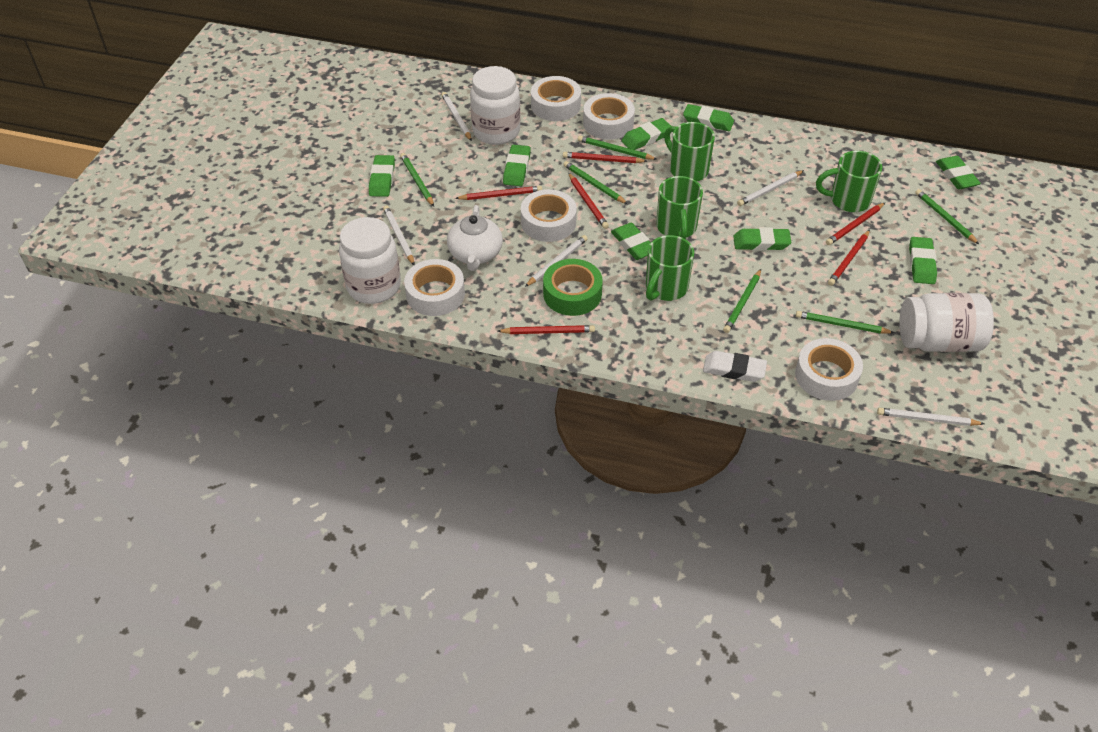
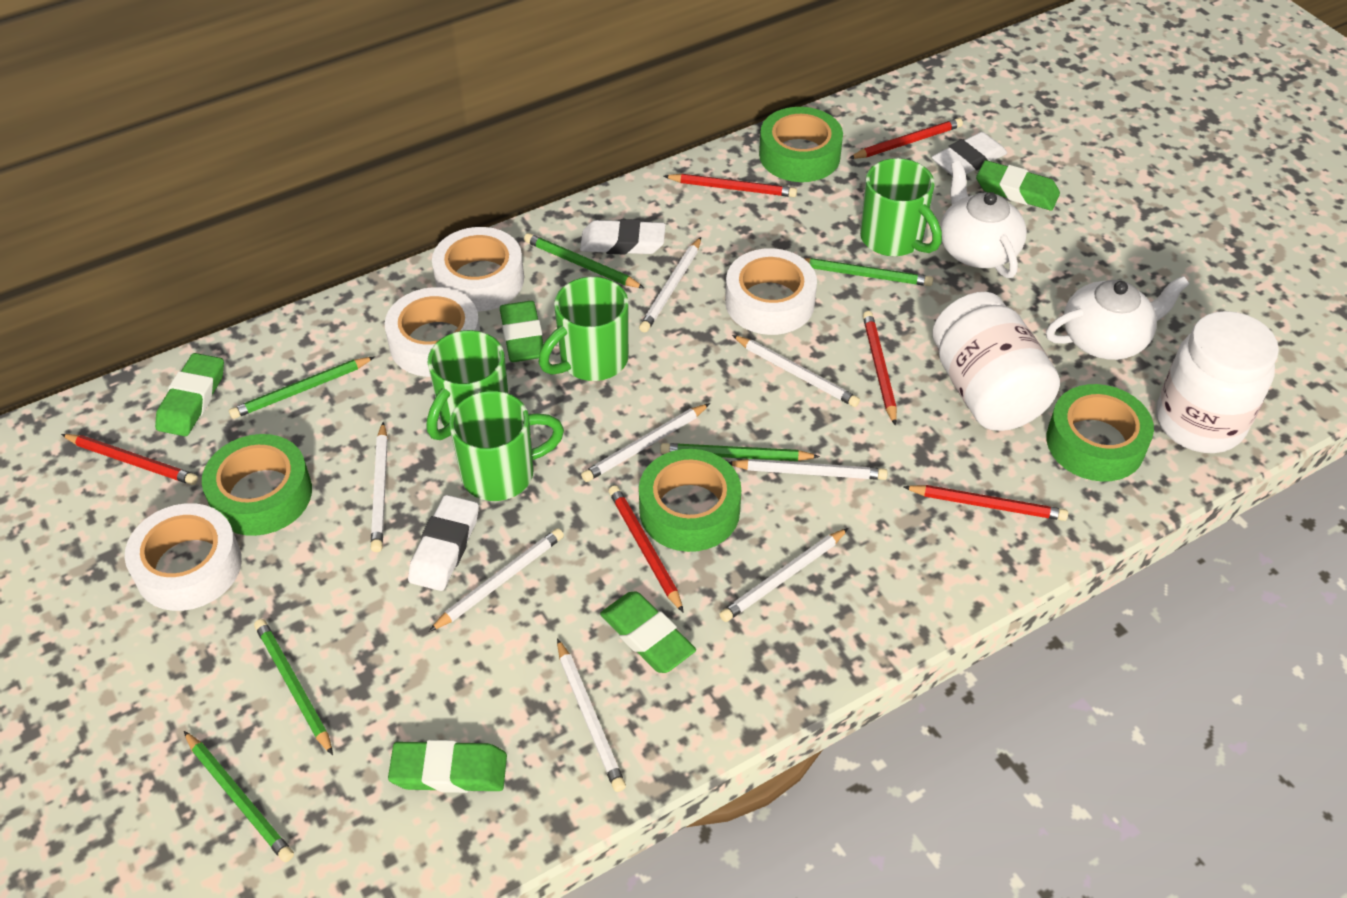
green eraser: [369,155,395,197] [503,145,531,186] [611,223,651,260] [622,118,671,150] [683,104,734,131] [733,227,791,251] [909,237,937,284] [936,156,981,189] = 8 -> [155,353,224,436] [388,740,507,793] [500,301,544,362] [600,591,696,673] [976,160,1060,211] = 5
green tape: [543,259,603,316] = 1 -> [202,434,312,536] [639,449,741,552] [759,107,843,182] [1046,384,1154,482] = 4
white eraser: [703,351,767,382] = 1 -> [408,495,479,591] [580,219,666,255] [932,132,1007,175] = 3
white jar: [339,217,401,304] [470,66,521,145] [899,293,994,352] = 3 -> [932,292,1060,431] [1156,311,1279,453] = 2
white pencil: [383,206,414,265] [441,92,472,141] [525,235,588,287] [737,170,804,206] [877,408,984,426] = 5 -> [371,422,388,552] [429,528,564,632] [557,638,626,792] [581,403,710,482] [639,237,701,332] [719,528,849,622] [728,459,888,480] [732,335,860,407] = 8
white tape: [404,259,465,316] [521,189,577,242] [531,76,581,121] [583,93,635,140] [795,338,863,401] = 5 -> [125,503,242,611] [385,287,480,377] [432,227,524,311] [725,248,817,335] = 4
white teapot: [447,205,503,271] = 1 -> [940,161,1027,278] [1046,276,1189,360] = 2

